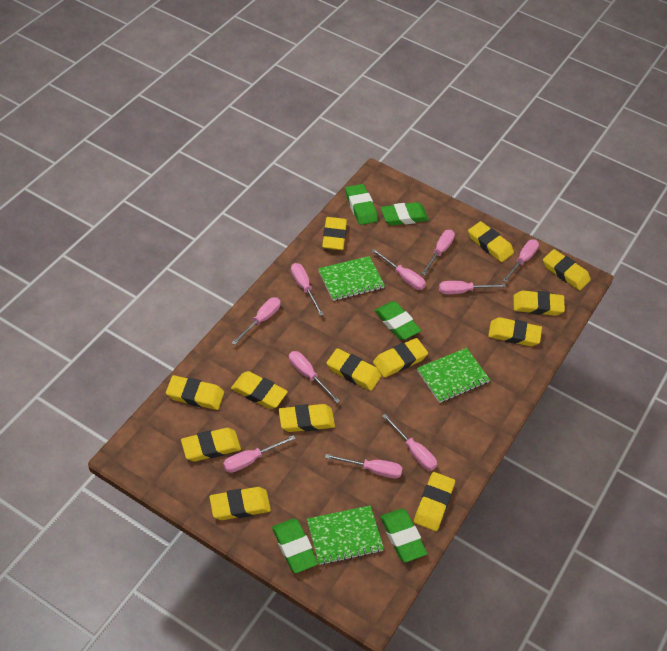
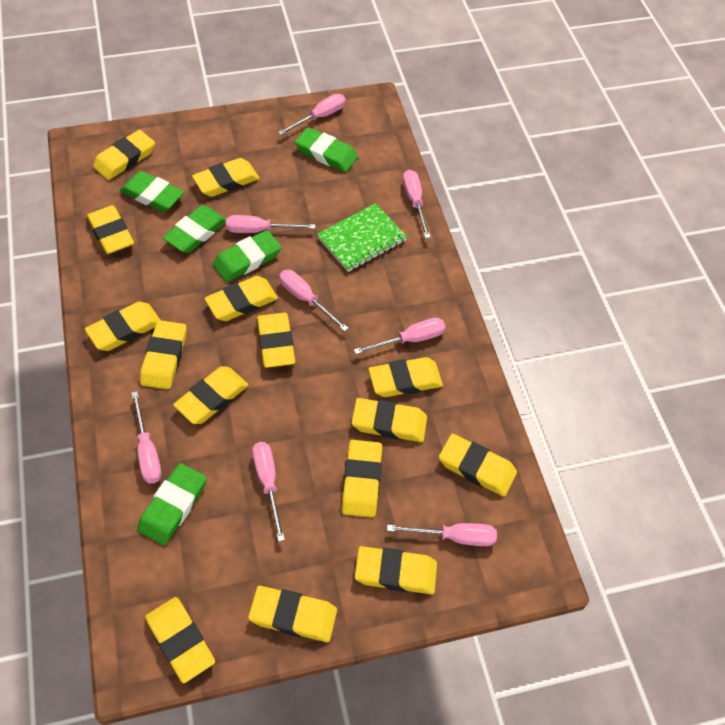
green notebook: [307,505,384,565] [318,256,385,301] [417,348,490,403] = 3 -> [317,203,407,272] = 1
pink screwdriver: [223,435,296,473] [232,297,281,345] [289,351,340,403] [291,263,324,316] [325,454,402,478] [372,249,426,290] [382,414,437,471] [421,230,455,275] [439,281,506,294] [502,240,539,283] = 10 -> [131,391,161,484] [226,215,315,233] [252,442,285,542] [278,94,346,135] [279,270,349,331] [354,318,445,354] [387,523,497,546] [403,170,430,238] = 8
yellow eraser: [166,375,224,410] [181,428,241,462] [210,487,271,520] [231,371,288,409] [279,404,335,432] [322,217,347,250] [327,348,381,391] [373,338,428,378] [414,472,455,531] [468,221,514,262] [488,317,542,346] [513,290,565,316] [543,249,591,290] = 13 -> [85,301,160,351] [87,205,134,254] [93,130,155,180] [140,320,187,389] [145,597,215,683] [173,366,249,424] [192,158,260,197] [204,276,278,321] [248,586,337,642] [257,312,295,368] [342,440,382,518] [351,398,427,442] [355,546,437,594] [368,357,443,397] [439,434,517,497] = 15

